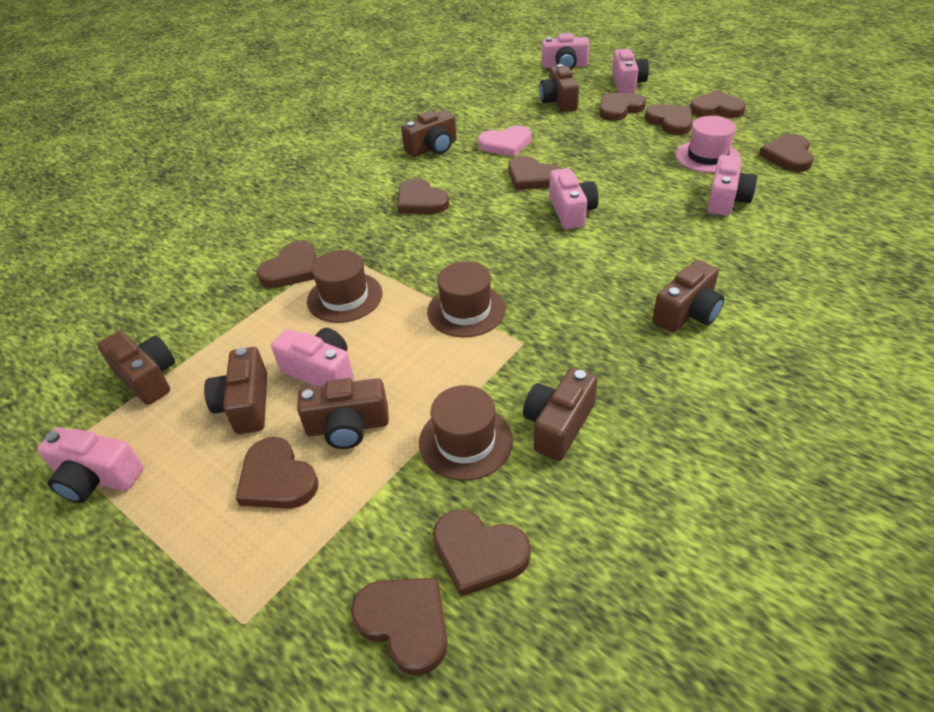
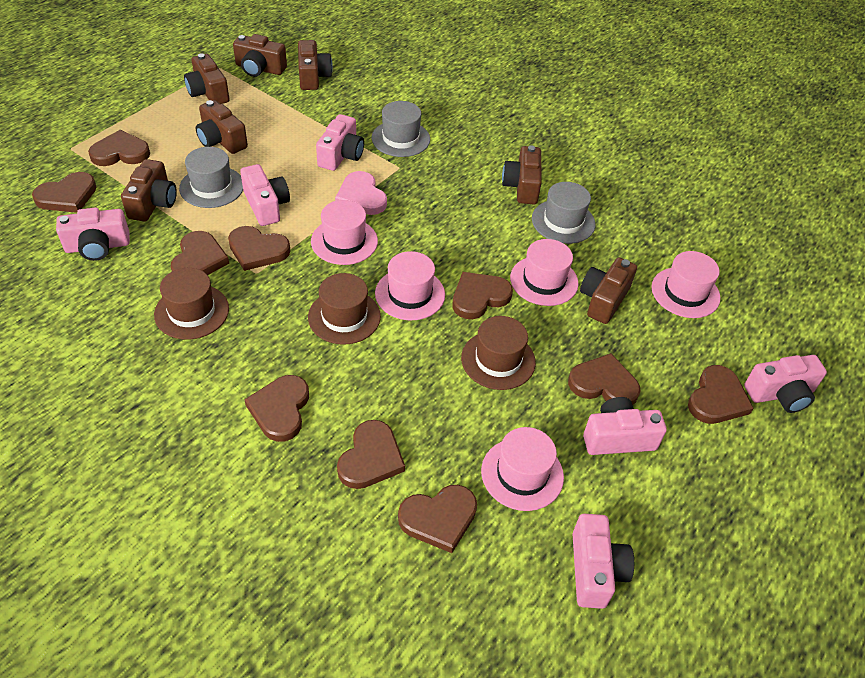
grey hat: none = 0 -> [179,147,243,208] [371,101,430,157] [532,182,595,244] = 3
pink hat: [676,116,740,173] = 1 -> [311,200,378,265] [375,251,445,320] [481,427,564,511] [510,239,579,306] [651,251,720,318] = 5

